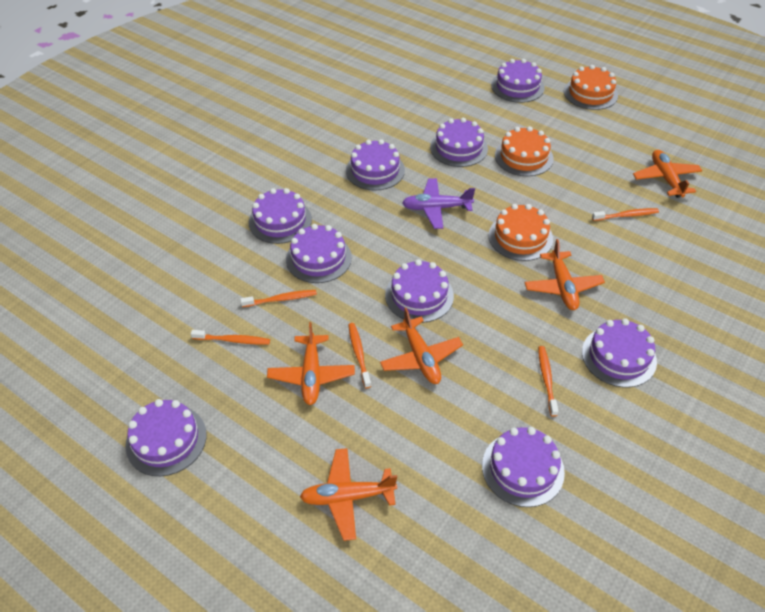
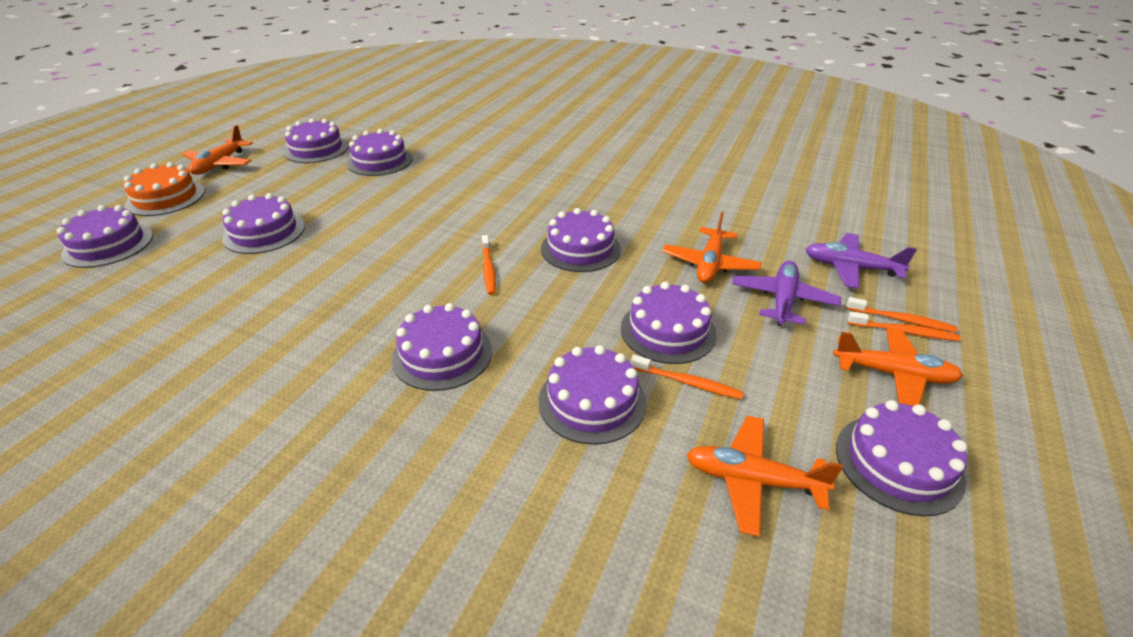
orange cake: [489,204,553,261] [495,126,553,176] [564,65,618,110] = 3 -> [124,162,205,216] = 1
orange plane: [267,322,355,405] [300,448,397,541] [380,308,463,384] [524,239,605,310] [633,150,702,198] = 5 -> [182,125,253,175] [662,212,761,283] [687,416,843,537] [833,326,963,406] = 4
orange toothbrush: [191,330,270,345] [240,290,317,307] [348,323,371,388] [538,346,558,417] [592,208,659,221] = 5 -> [482,235,496,295] [631,355,744,400] [846,297,958,333] [847,311,961,341] = 4
purple plane: [402,178,475,229] = 1 -> [732,261,841,326] [805,233,917,289] = 2

